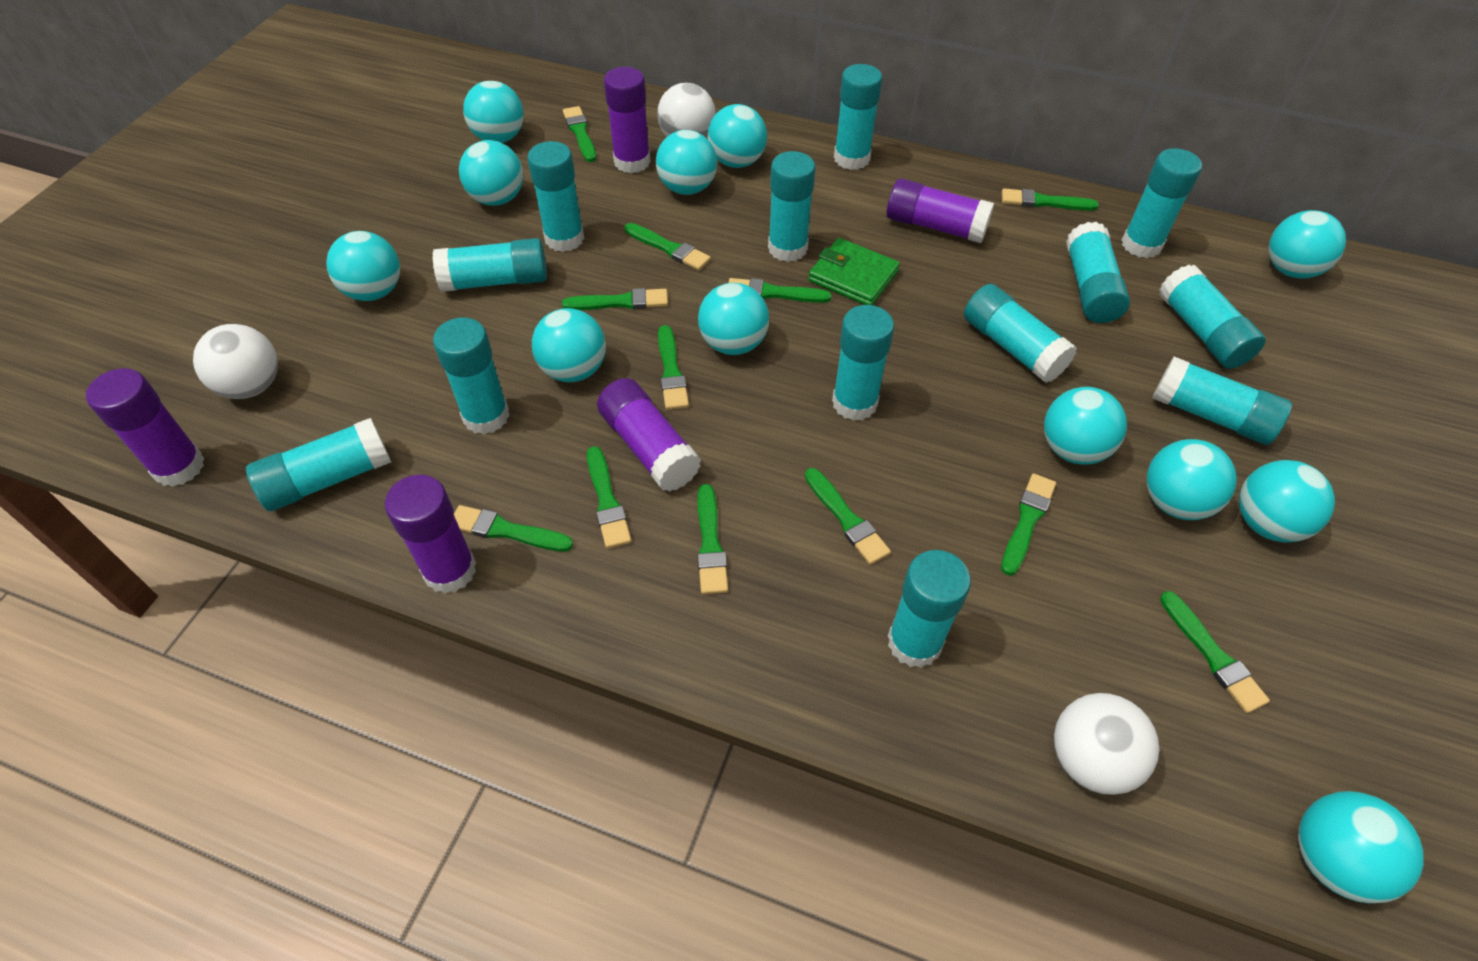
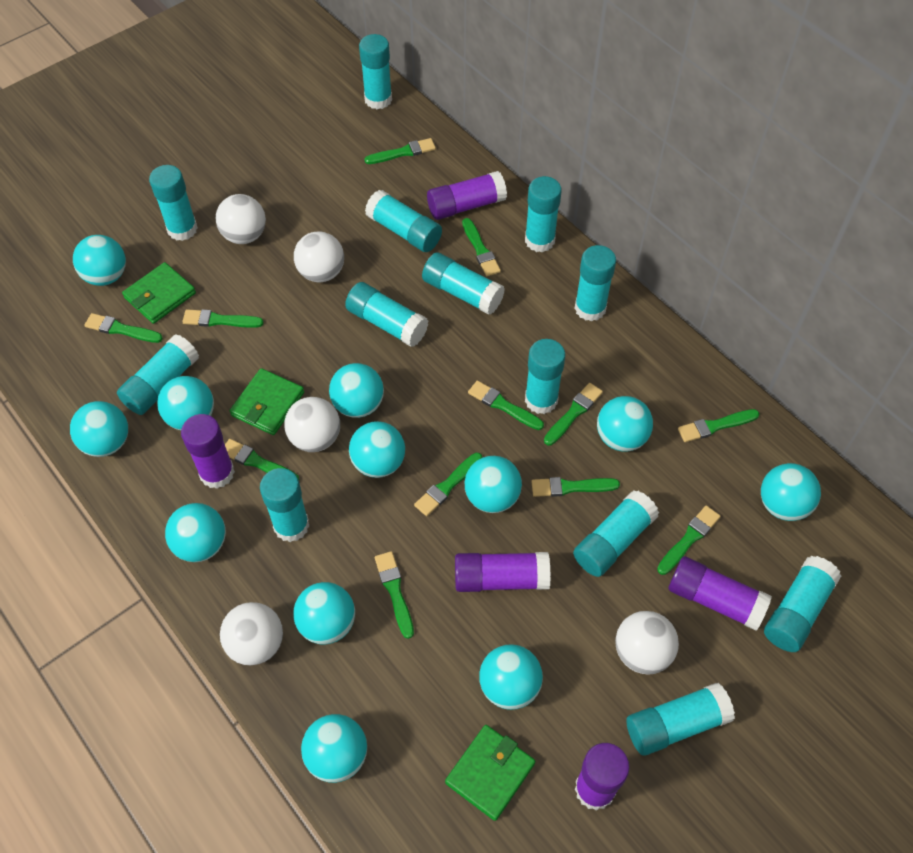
green wallet: [808,238,900,305] = 1 -> [122,262,196,324] [230,368,304,435] [445,725,536,821] = 3
white ball: [193,324,278,399] [657,83,716,138] [1054,693,1159,795] = 3 -> [215,194,266,244] [220,602,283,665] [284,397,340,452] [294,231,344,282] [615,611,679,675] = 5

